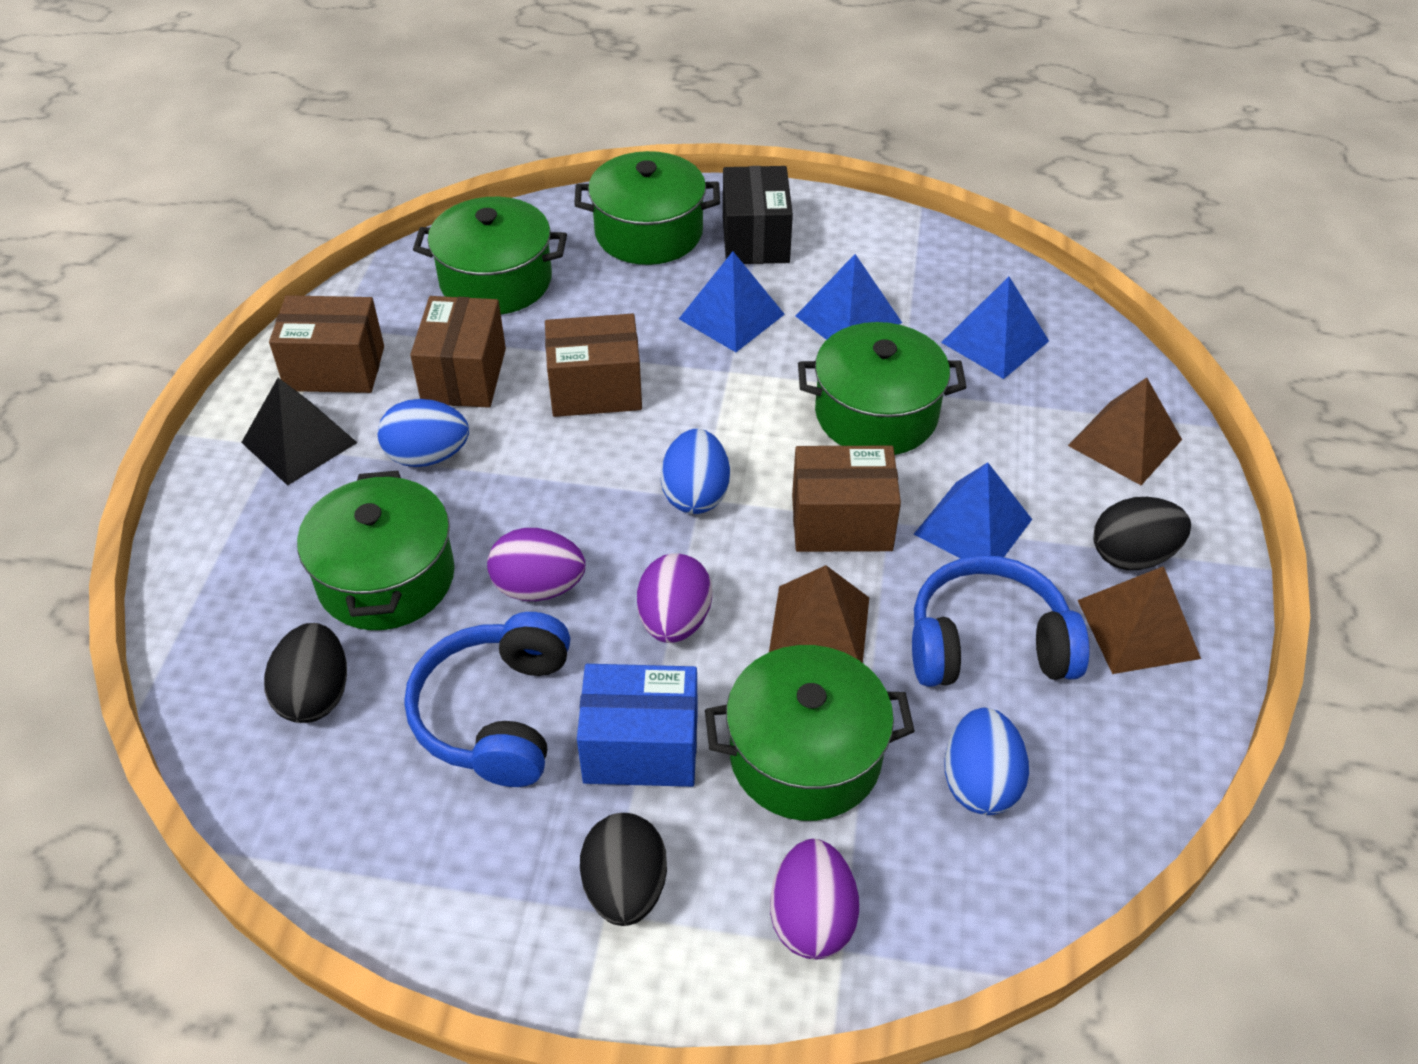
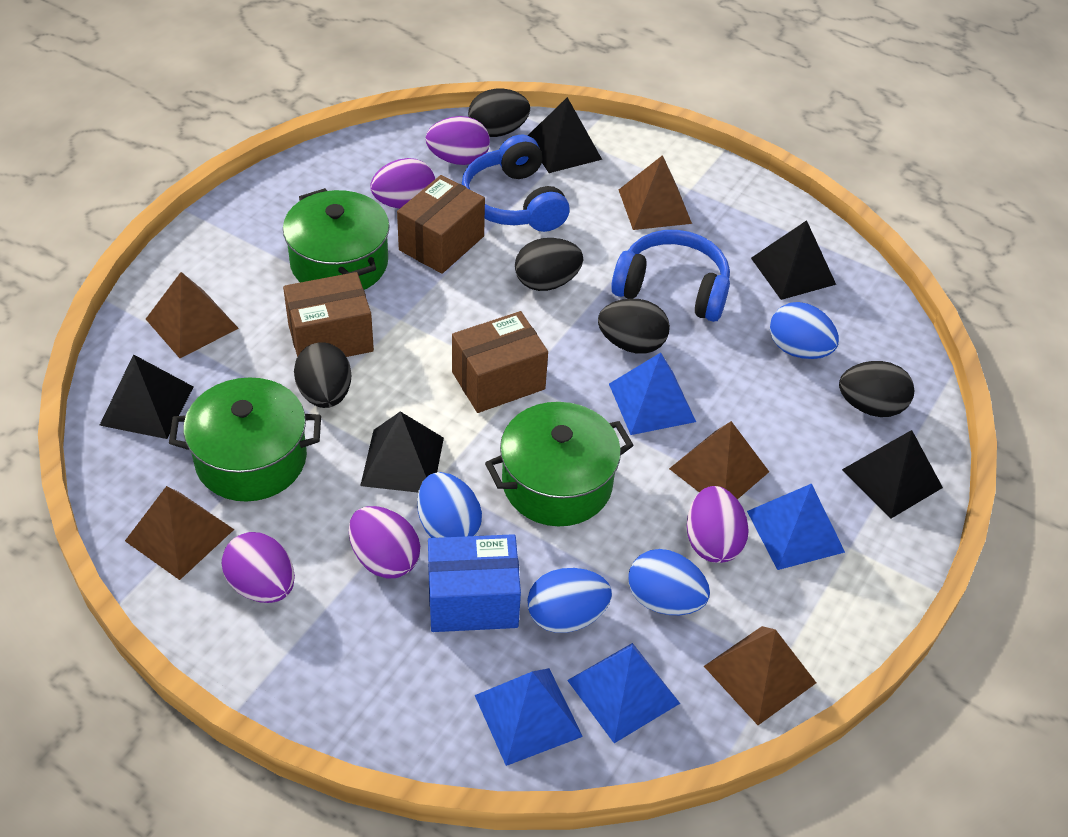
black box: [723,166,793,264] = 1 -> none = 0
black egg: [264,623,347,723] [580,813,667,926] [1093,497,1191,570] = 3 -> [294,342,351,408] [468,89,530,137] [515,238,583,291] [598,298,670,354] [839,361,914,417] = 5
black pyramid: [241,378,357,486] = 1 -> [100,354,193,439] [360,411,444,493] [528,97,602,173] [751,220,836,300] [842,430,943,519] = 5
blue egg: [378,399,469,467] [660,429,730,514] [944,708,1029,815] = 3 -> [417,472,482,538] [527,568,612,633] [629,549,710,615] [770,302,839,359] = 4
brown box: [269,295,384,393] [410,296,506,408] [545,314,642,417] [792,446,901,552] = 4 -> [283,272,374,357] [397,175,485,274] [452,311,548,413] = 3
brown pyramid: [769,565,869,663] [1068,377,1182,485] [1078,566,1201,674] = 3 -> [125,486,234,580] [146,272,239,358] [619,155,692,230] [669,421,769,499] [704,626,816,725] = 5
green pot: [297,471,455,630] [413,197,567,314] [574,151,720,265] [705,645,915,821] [798,322,967,455] = 5 -> [169,377,321,502] [283,188,390,290] [485,402,634,526] = 3
purple egg: [487,528,586,601] [637,554,712,643] [770,839,859,959] = 3 -> [222,532,295,603] [349,506,420,579] [370,158,435,208] [426,116,490,165] [687,486,749,563] = 5

